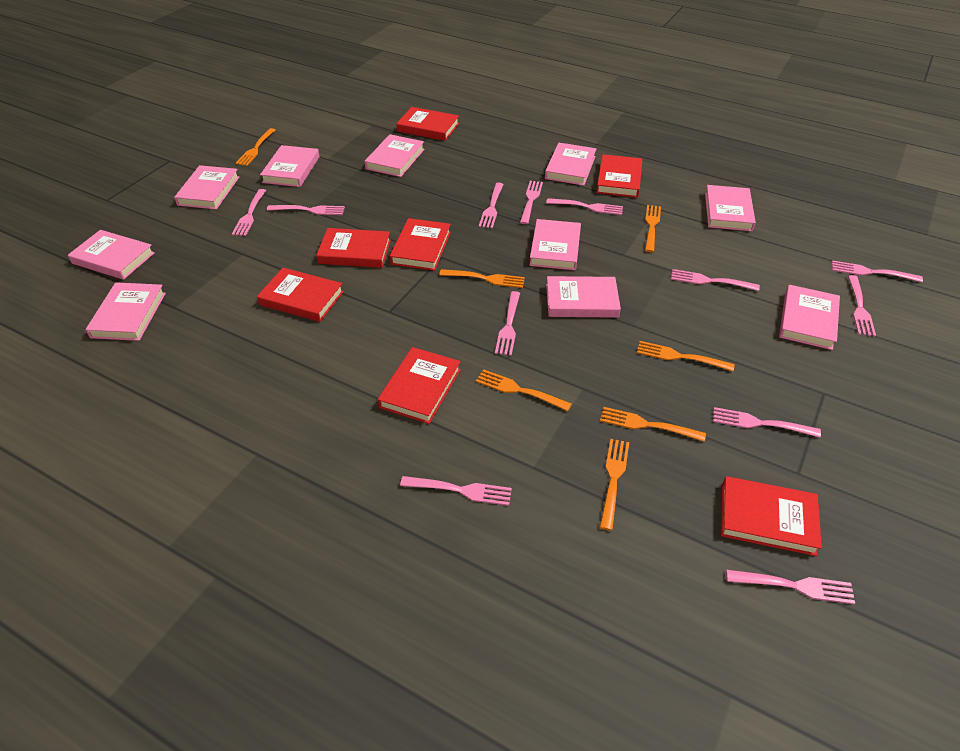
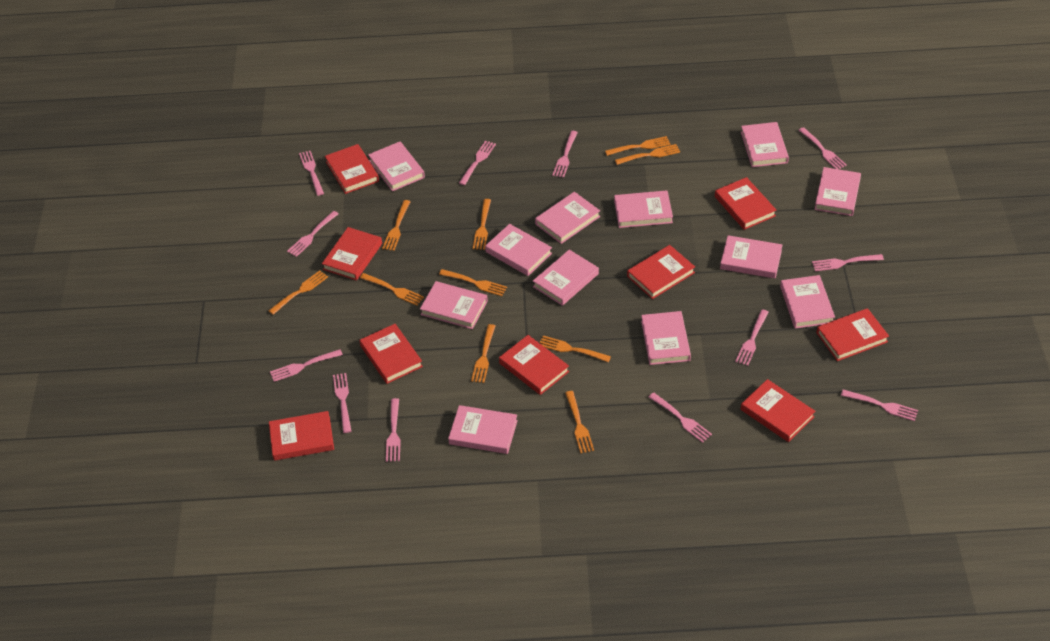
orange fork: [235,128,276,166] [439,269,525,288] [476,369,572,411] [600,407,706,442] [600,439,629,531] [637,341,735,371] [645,205,661,252] = 7 -> [269,270,328,315] [360,273,424,306] [382,200,411,251] [439,269,507,296] [471,324,495,383] [473,199,491,250] [540,336,611,362] [565,391,594,453] [605,136,670,156] [615,144,680,165] = 10
pink book: [68,230,155,280] [85,282,166,341] [174,165,239,210] [260,145,320,187] [364,134,425,177] [529,219,581,270] [545,143,596,186] [546,276,621,318] [705,185,756,231] [779,285,840,350] = 10 -> [368,142,425,191] [420,281,488,329] [448,405,518,454] [485,224,552,276] [533,250,599,306] [535,192,600,244] [614,190,673,228] [641,311,691,365] [720,235,782,278] [741,122,789,167] [780,275,835,329] [814,167,861,216] = 12
red book: [257,268,344,322] [316,228,391,268] [377,347,461,424] [390,218,451,271] [396,107,459,141] [596,154,642,198] [721,476,822,556] = 7 -> [269,411,334,461] [322,227,382,281] [325,144,379,194] [360,324,423,384] [499,335,569,395] [627,245,695,299] [715,177,776,230] [741,379,815,442] [817,308,889,361] = 9

